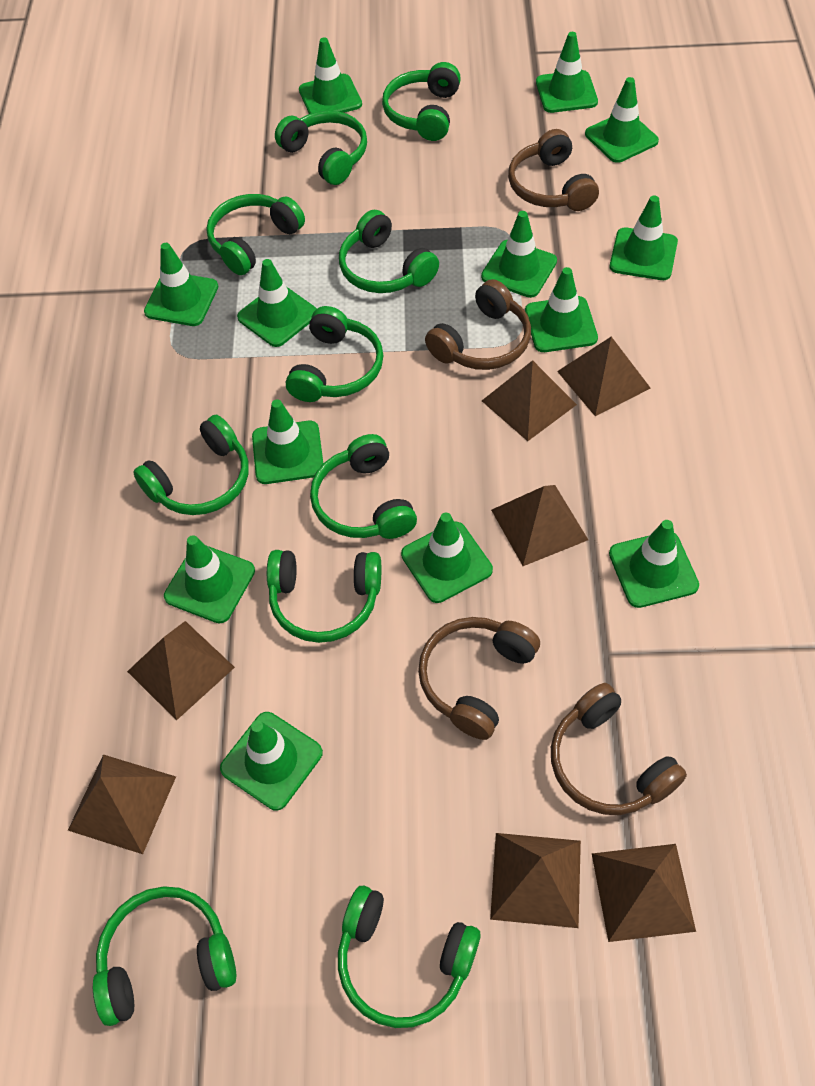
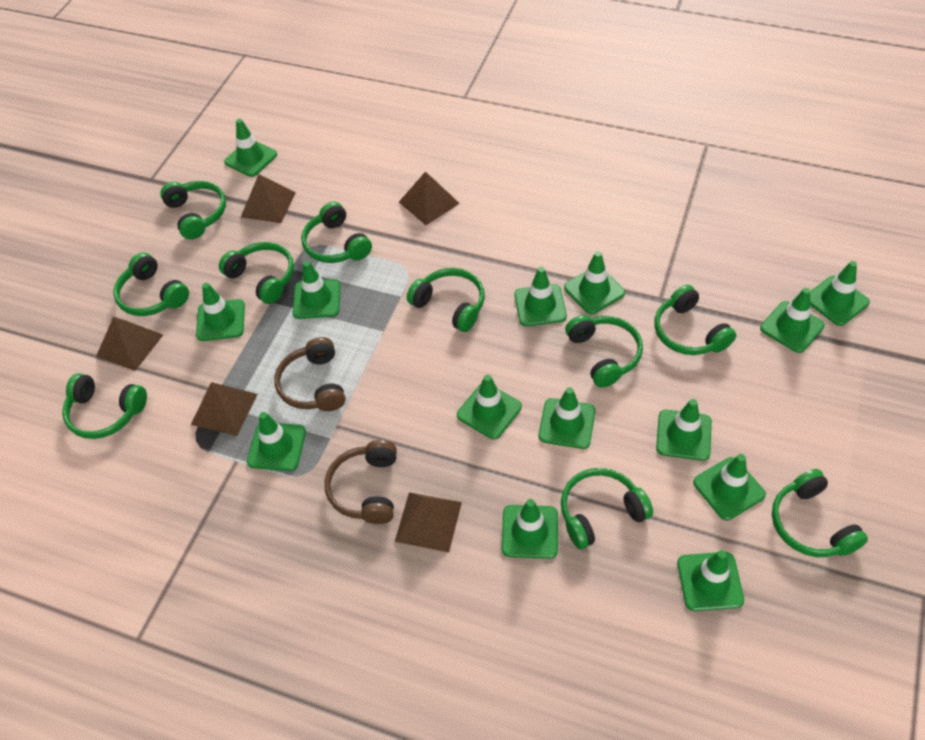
brown headphones: [418,617,540,740] [425,279,531,370] [508,129,599,211] [551,683,687,815] = 4 -> [274,337,345,411] [325,440,397,524] = 2
brown pyramid: [68,755,176,854] [127,621,235,721] [482,360,577,441] [490,833,581,928] [491,485,588,566] [557,337,650,416] [592,844,696,942] = 7 -> [96,317,163,371] [191,382,258,436] [241,174,296,223] [395,492,462,552] [399,171,460,225] = 5
green traffic cone: [144,243,218,326] [164,535,255,623] [220,712,323,810] [237,259,317,347] [252,399,323,484] [299,37,362,114] [401,513,493,603] [481,211,557,298] [525,267,598,352] [536,32,598,113] [585,77,659,163] [609,520,699,608] [610,195,678,280] = 13 -> [196,283,245,341] [224,119,277,177] [247,412,306,471] [293,261,341,319] [457,375,522,439] [502,499,558,559] [514,267,567,327] [539,387,596,449] [564,251,625,314] [656,399,712,461] [677,550,744,611] [693,454,766,520] [760,288,825,353] [810,261,870,326] = 14

